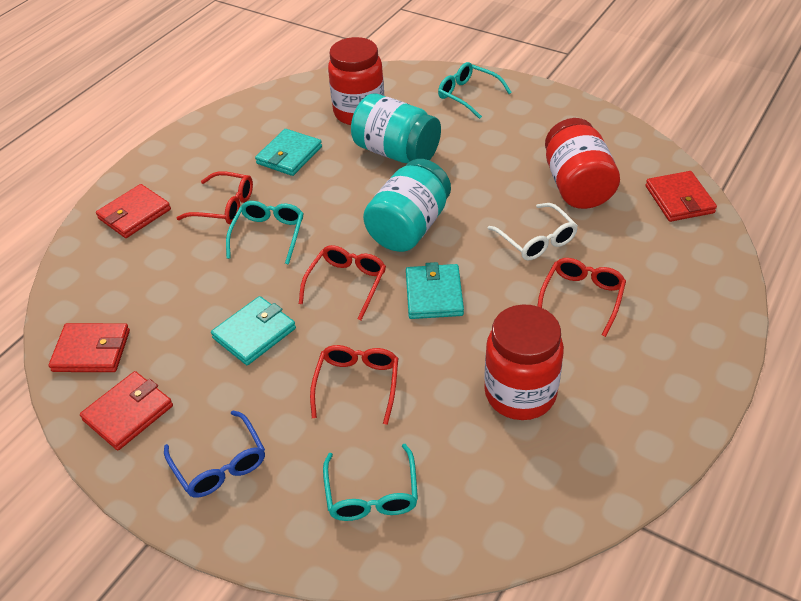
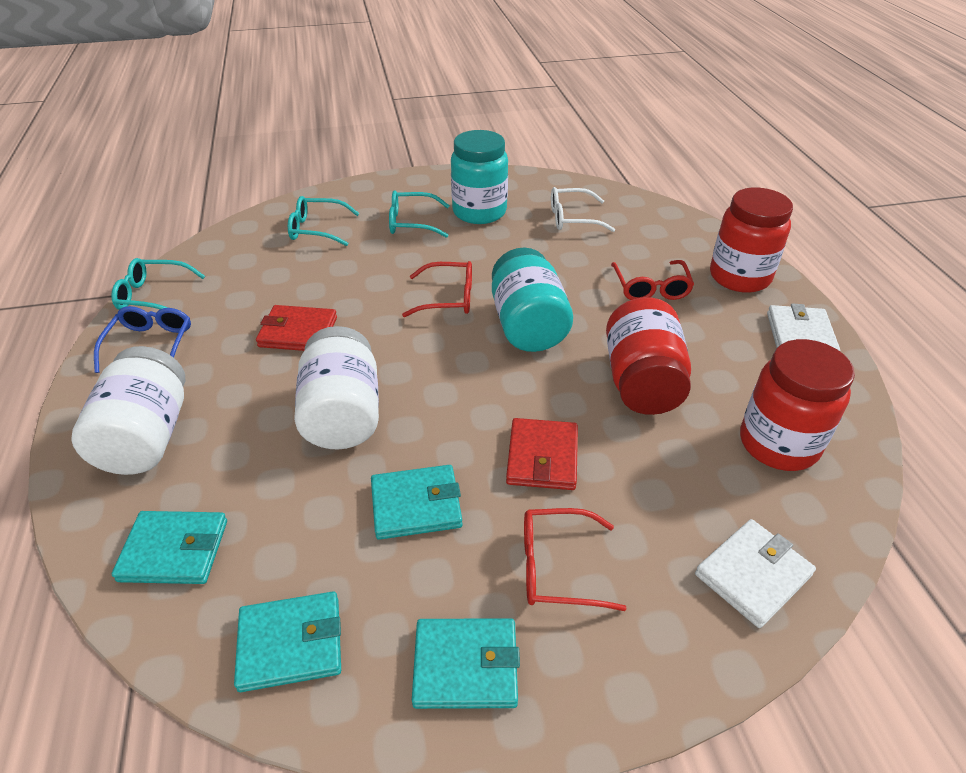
red glasses: [177,171,253,224] [299,245,386,320] [310,345,398,425] [538,258,626,337] = 4 -> [402,261,472,317] [524,508,627,611] [611,260,694,300] = 3
red wallet: [49,323,130,372] [80,371,173,451] [96,184,171,238] [646,171,717,222] = 4 -> [256,305,337,351] [506,418,578,490] = 2
turquoise wallet: [211,296,296,365] [255,129,322,176] [406,262,464,319] = 3 -> [112,511,227,584] [234,592,341,692] [371,465,462,540] [412,618,520,709] = 4
white jar: none = 0 -> [71,346,185,475] [294,326,379,449] = 2
white wallet: none = 0 -> [695,519,816,628] [767,303,840,351] = 2

